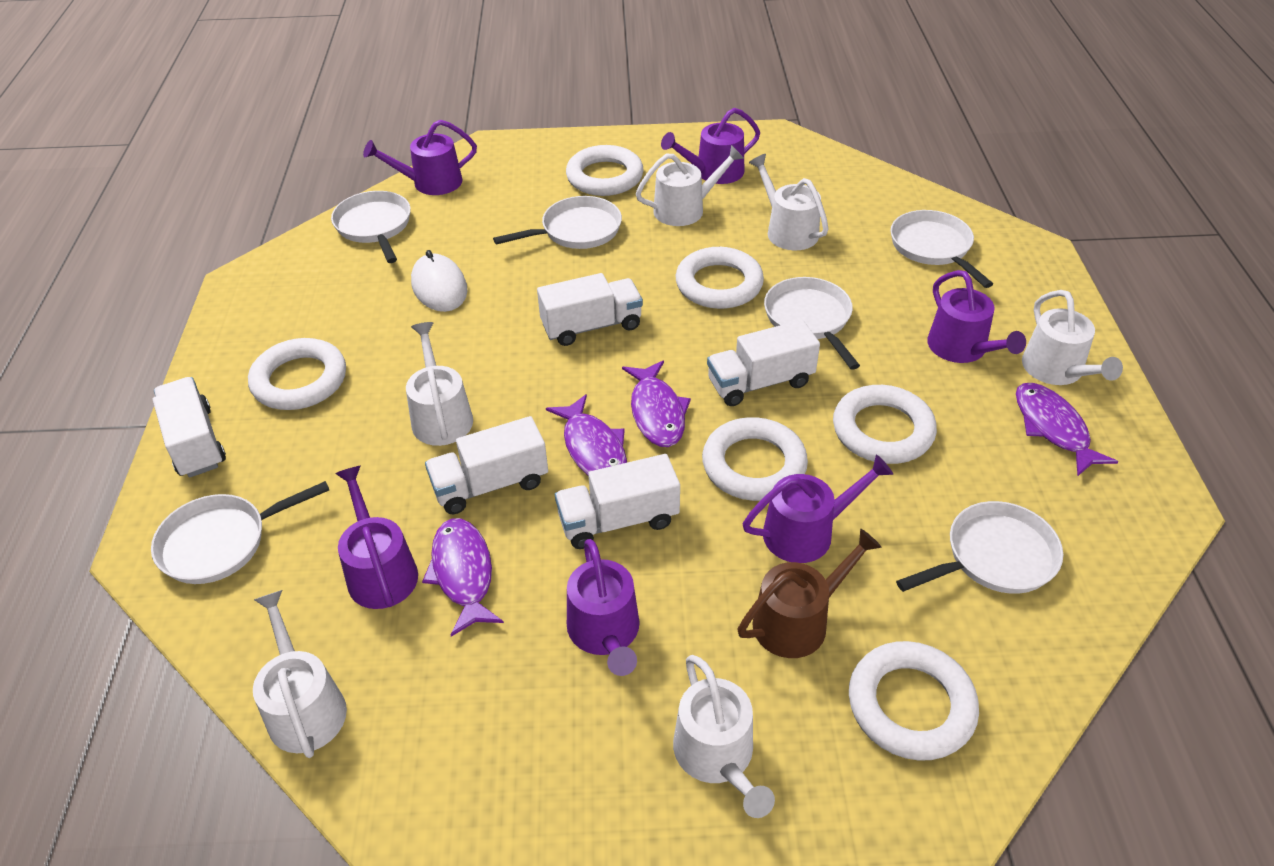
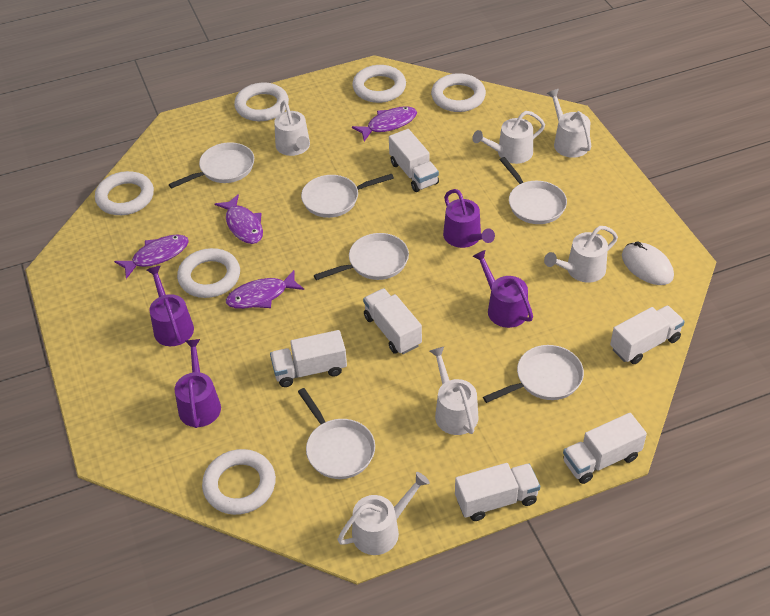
brown watering can: [738,529,882,658] = 1 -> none = 0
purple watering can: [335,466,418,609] [363,120,477,195] [567,539,640,676] [661,108,760,184] [743,455,893,563] [927,270,1026,363] = 6 -> [147,266,194,346] [174,339,221,428] [443,189,495,248] [473,250,533,328] = 4
white truck: [153,377,226,478] [425,416,548,514] [537,273,643,346] [555,454,680,549] [707,320,820,406] = 5 -> [270,330,347,387] [363,288,422,354] [389,129,439,192] [455,463,540,521] [563,413,647,484] [610,305,685,364] = 6

